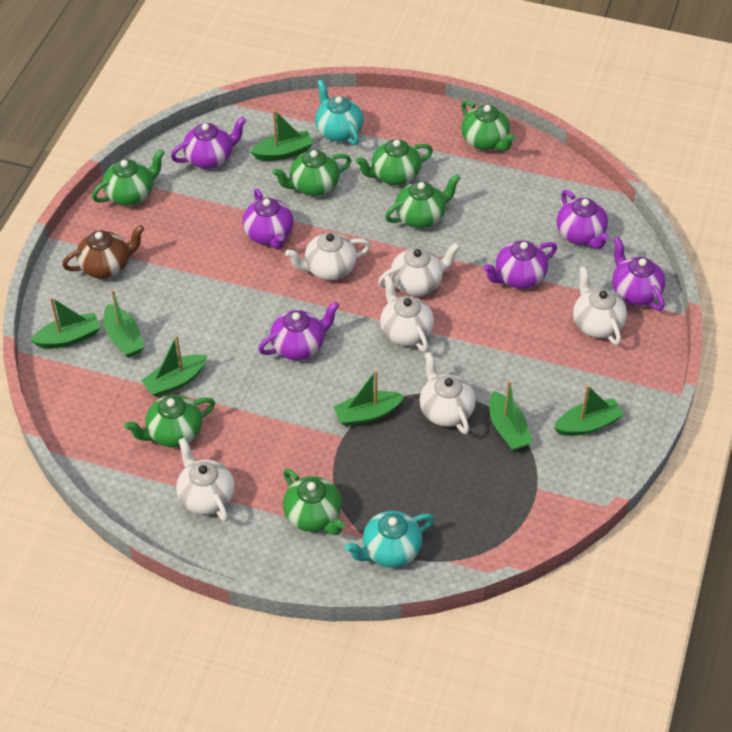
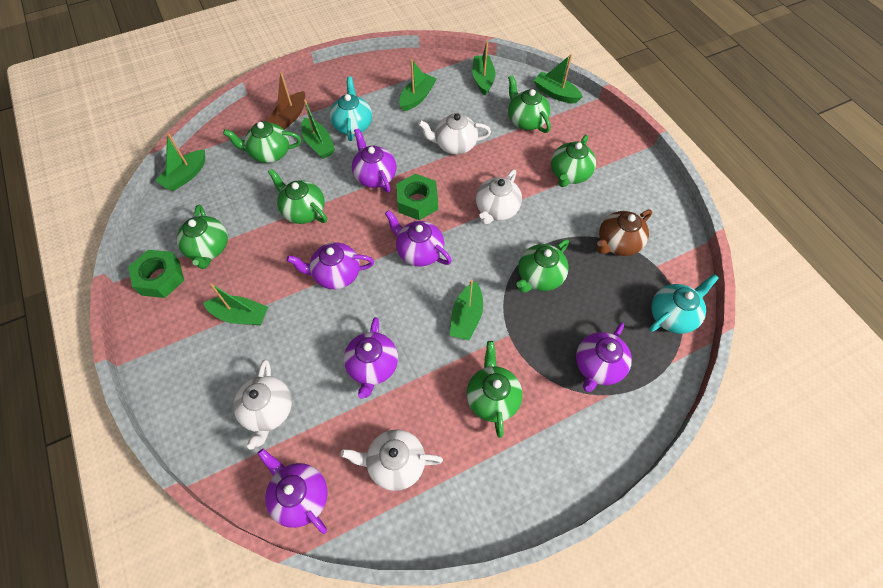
brown boat: none = 0 -> [266,72,305,130] = 1
green nut: none = 0 -> [128,250,184,298] [396,174,438,220] = 2
white teapot: [176,438,235,522] [285,232,370,280] [378,243,460,296] [380,275,434,352] [420,352,476,434] [573,267,627,345] = 6 -> [233,360,292,450] [340,429,443,491] [418,113,491,155] [476,170,522,225] = 4

